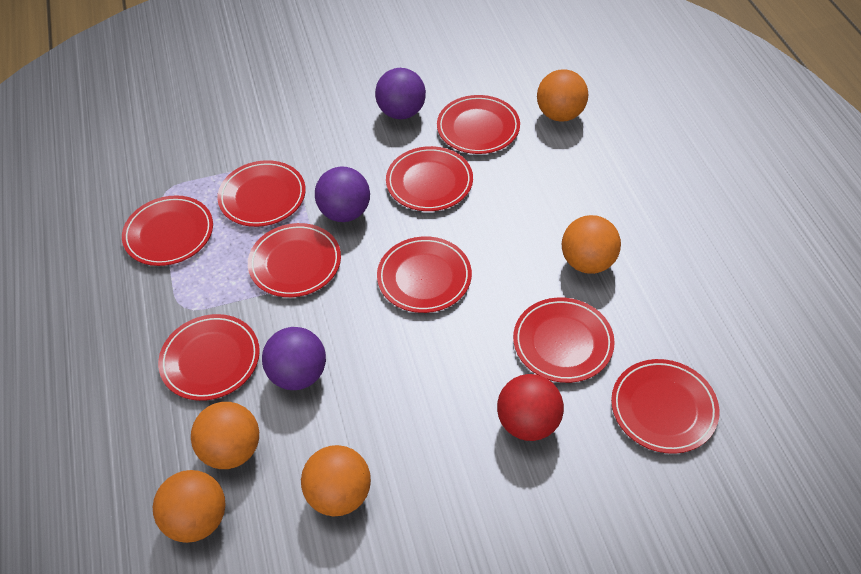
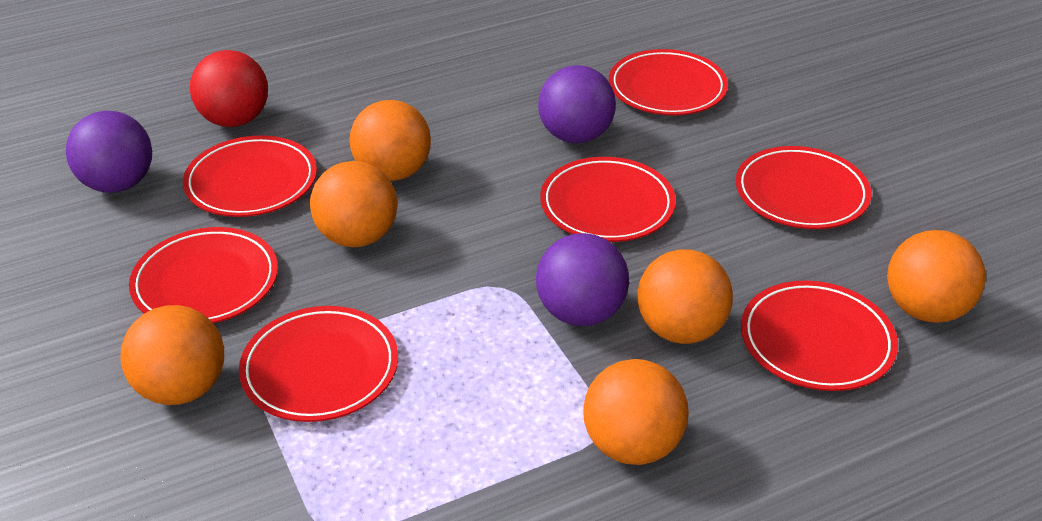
orange ball: [153,470,225,543] [191,402,259,469] [301,445,371,516] [537,69,589,122] [562,215,621,274] = 5 -> [120,305,224,405] [310,161,397,247] [350,100,431,181] [583,359,689,465] [638,250,733,344] [887,230,986,323] = 6
red plate: [122,195,213,266] [158,314,260,401] [217,160,306,227] [248,223,341,297] [377,236,472,313] [386,146,473,211] [437,95,520,154] [513,298,615,383] [611,359,719,454] = 9 -> [129,227,278,323] [183,136,317,217] [239,306,398,422] [540,157,676,242] [609,49,728,116] [736,146,872,229] [741,280,898,391] = 7

